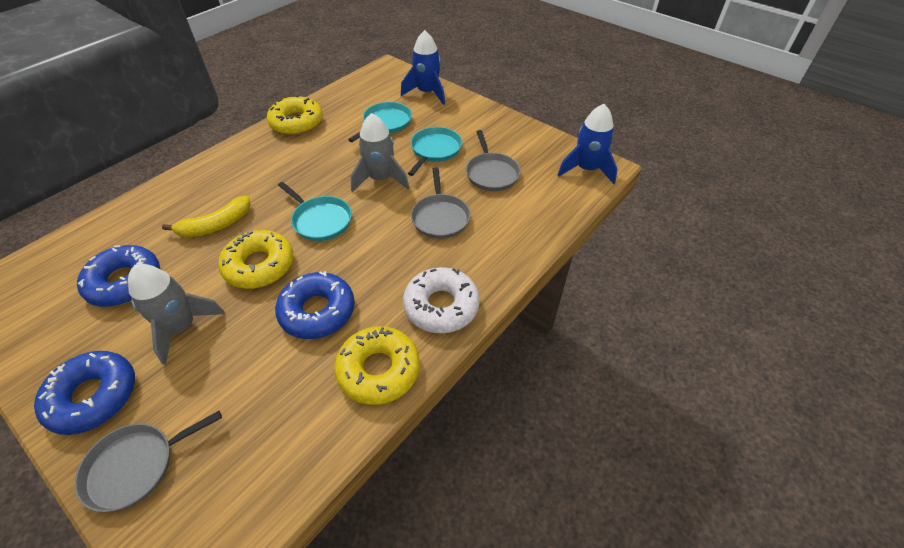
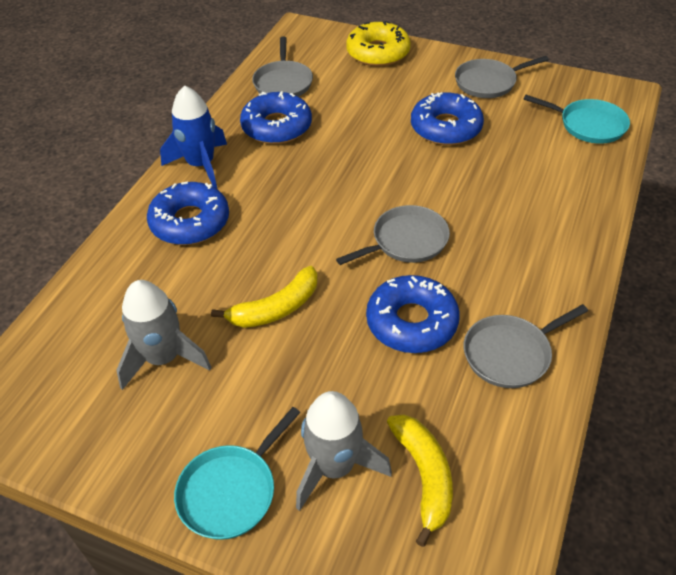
blue donut: [34,351,135,435] [77,245,160,307] [275,271,355,339] = 3 -> [147,181,229,245] [240,91,312,144] [366,275,460,353] [411,92,484,145] = 4
blue rocket: [401,30,445,105] [558,104,618,184] = 2 -> [160,85,227,188] = 1
grey pan: [75,411,222,512] [411,167,471,239] [466,130,521,191] = 3 -> [252,37,313,96] [336,205,450,265] [455,56,549,98] [464,304,588,388] = 4
turquoise pan: [278,182,352,241] [348,102,412,142] [408,127,462,176] = 3 -> [174,407,301,540] [523,95,630,144] = 2
white donut: [403,267,480,333] = 1 -> none = 0
yellow banana: [162,196,251,238] = 1 -> [211,266,318,328] [387,415,453,547] = 2
yellow donut: [218,230,294,289] [267,95,323,135] [334,326,420,405] = 3 -> [346,21,411,66] = 1

